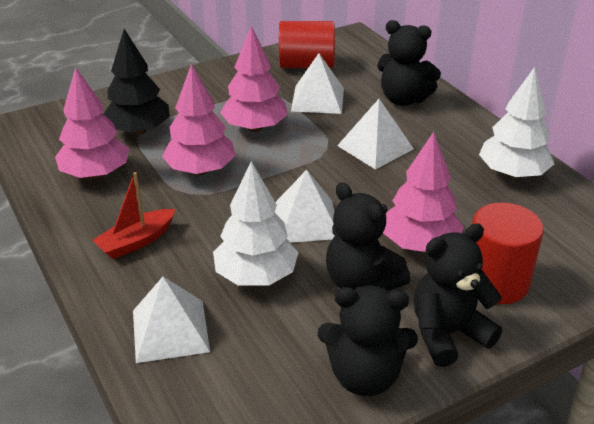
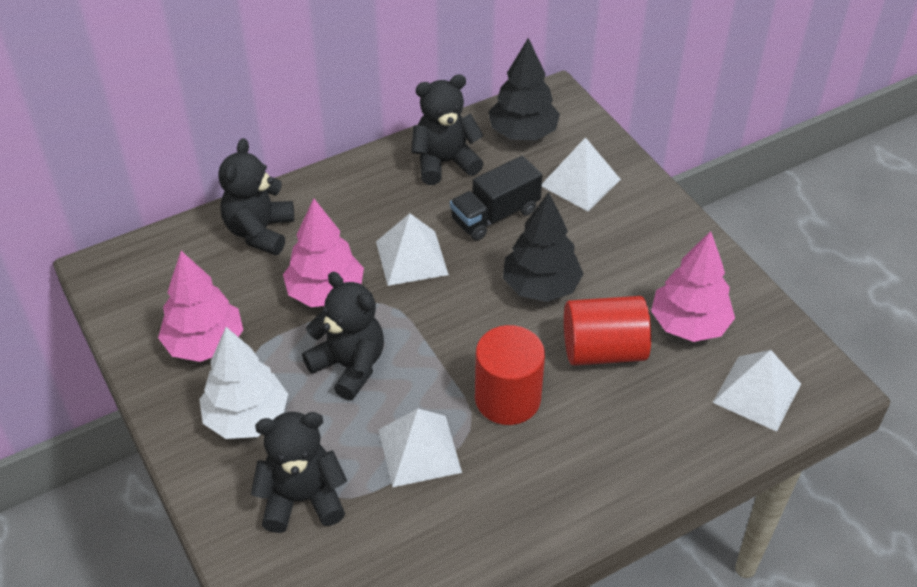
black tree: [104,29,170,135] = 1 -> [488,38,560,140] [503,192,583,302] = 2
black truck: none = 0 -> [450,156,542,241] = 1
pink tree: [55,67,129,179] [162,64,236,175] [220,26,288,132] [383,132,464,252] = 4 -> [158,251,243,362] [283,198,364,307] [651,231,735,342] = 3
red boat: [93,172,175,259] = 1 -> none = 0
white tree: [213,161,298,286] [479,67,554,179] = 2 -> [199,327,288,439] = 1

